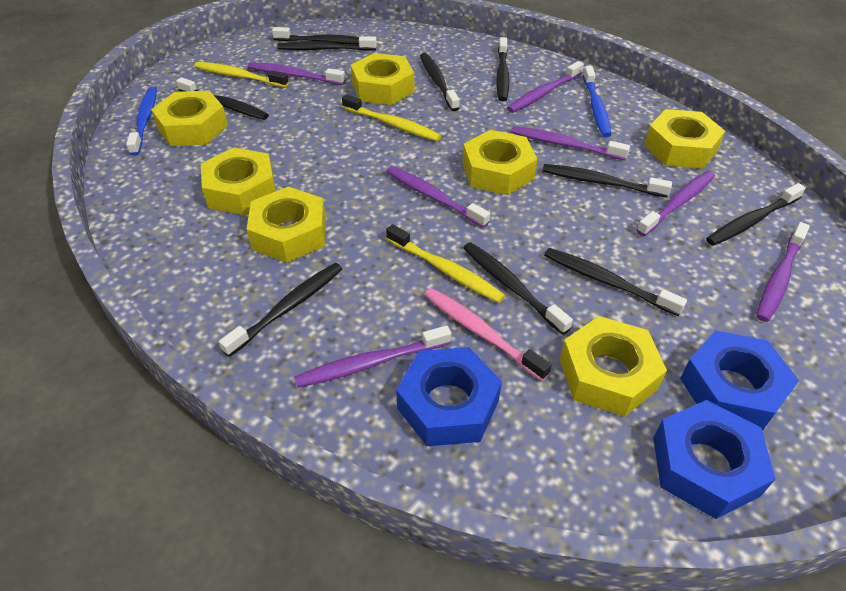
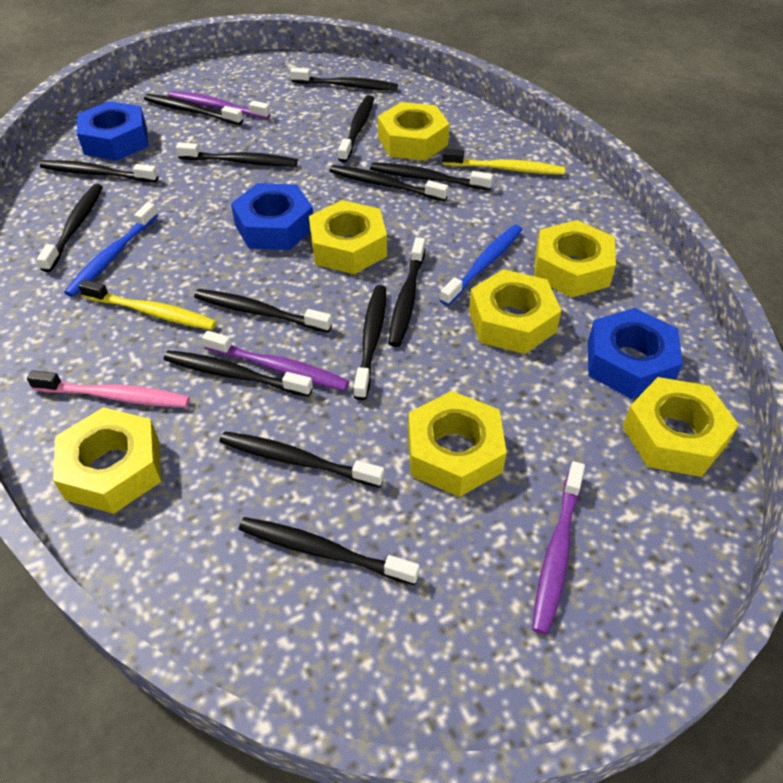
black toothbrush: [176,77,269,120] [219,263,342,357] [272,27,359,44] [277,37,377,51] [420,53,459,111] [463,242,573,335] [496,37,510,101] [542,164,672,198] [544,248,687,316] [706,183,806,246] = 10 -> [37,184,103,272] [40,160,158,183] [144,94,243,125] [164,350,313,397] [176,142,298,166] [194,289,332,333] [220,431,385,488] [239,517,420,585] [290,67,398,90] [330,165,449,202] [338,95,374,163] [354,285,386,400] [370,162,493,190] [388,237,425,347] = 14
purple toothbrush: [248,62,345,85] [294,325,451,388] [386,166,490,228] [507,61,584,113] [511,126,630,160] [636,171,715,236] [756,222,810,322] = 7 -> [169,91,271,119] [202,331,349,391] [532,461,585,635] = 3
yellow toothbrush: [194,62,289,87] [342,94,441,141] [386,224,505,303] = 3 -> [79,280,217,330] [442,149,565,175] = 2

